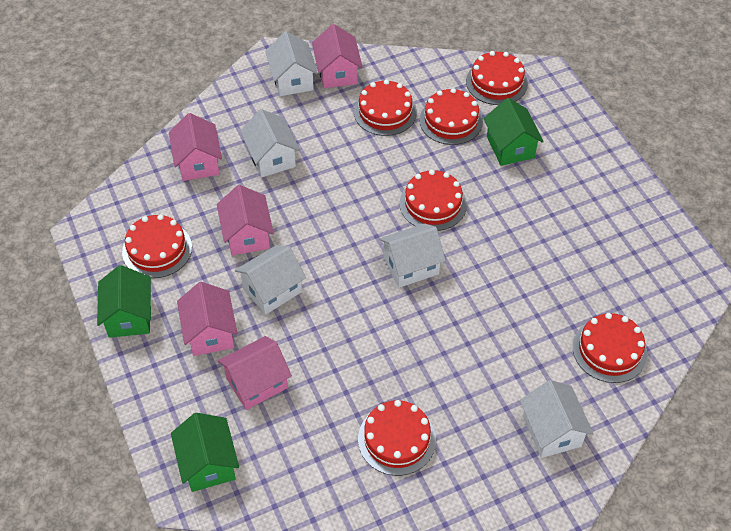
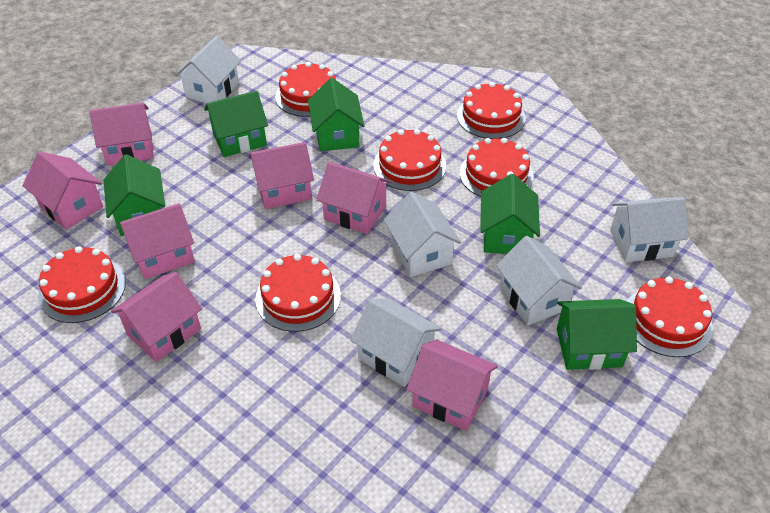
green house: [97,265,151,338] [171,413,239,492] [484,98,544,166] = 3 -> [103,154,165,236] [204,91,268,157] [308,78,365,151] [480,174,540,254] [557,299,637,370] = 5
pink house: [169,113,222,181] [177,282,238,356] [217,185,274,256] [218,336,292,410] [312,24,363,88] = 5 -> [22,151,103,230] [89,102,154,165] [111,272,202,362] [120,203,195,279] [249,142,314,209] [316,162,392,234] [406,339,498,431] = 7

